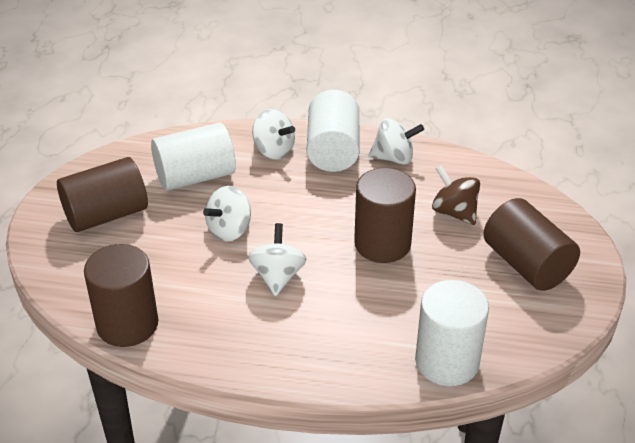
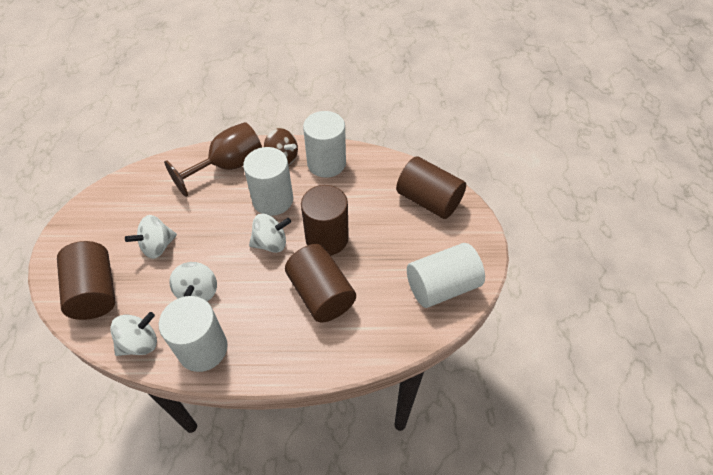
brown goblet: none = 0 -> [164,122,262,197] = 1
white cylinder: [151,122,236,191] [307,90,360,172] [415,280,489,386] = 3 -> [159,296,228,372] [243,147,293,216] [303,111,346,178] [407,243,485,308] = 4

